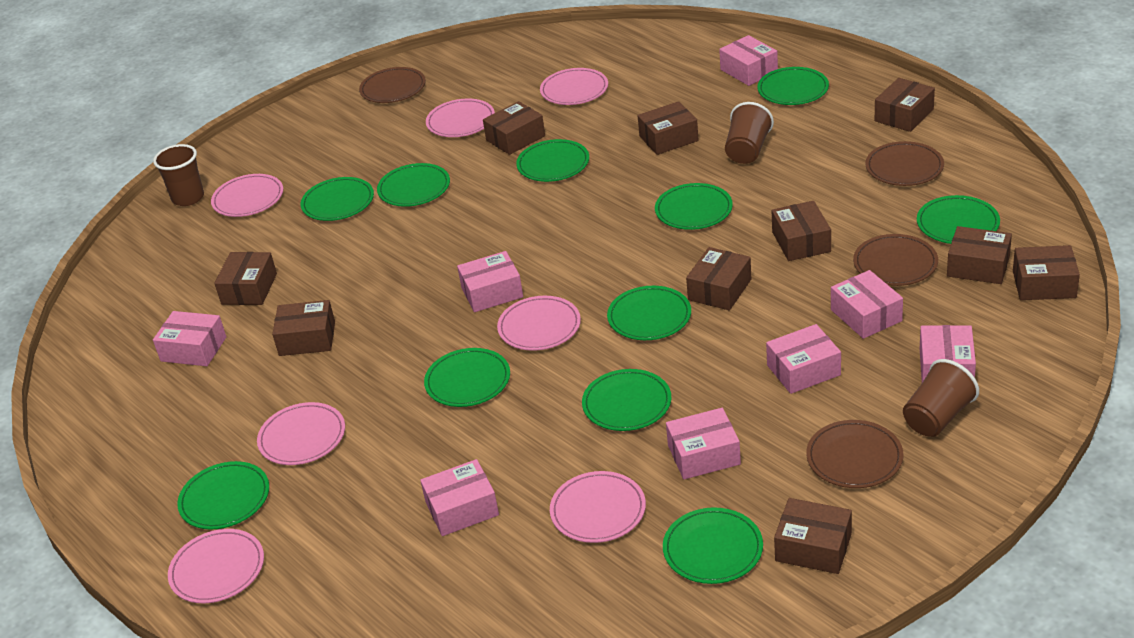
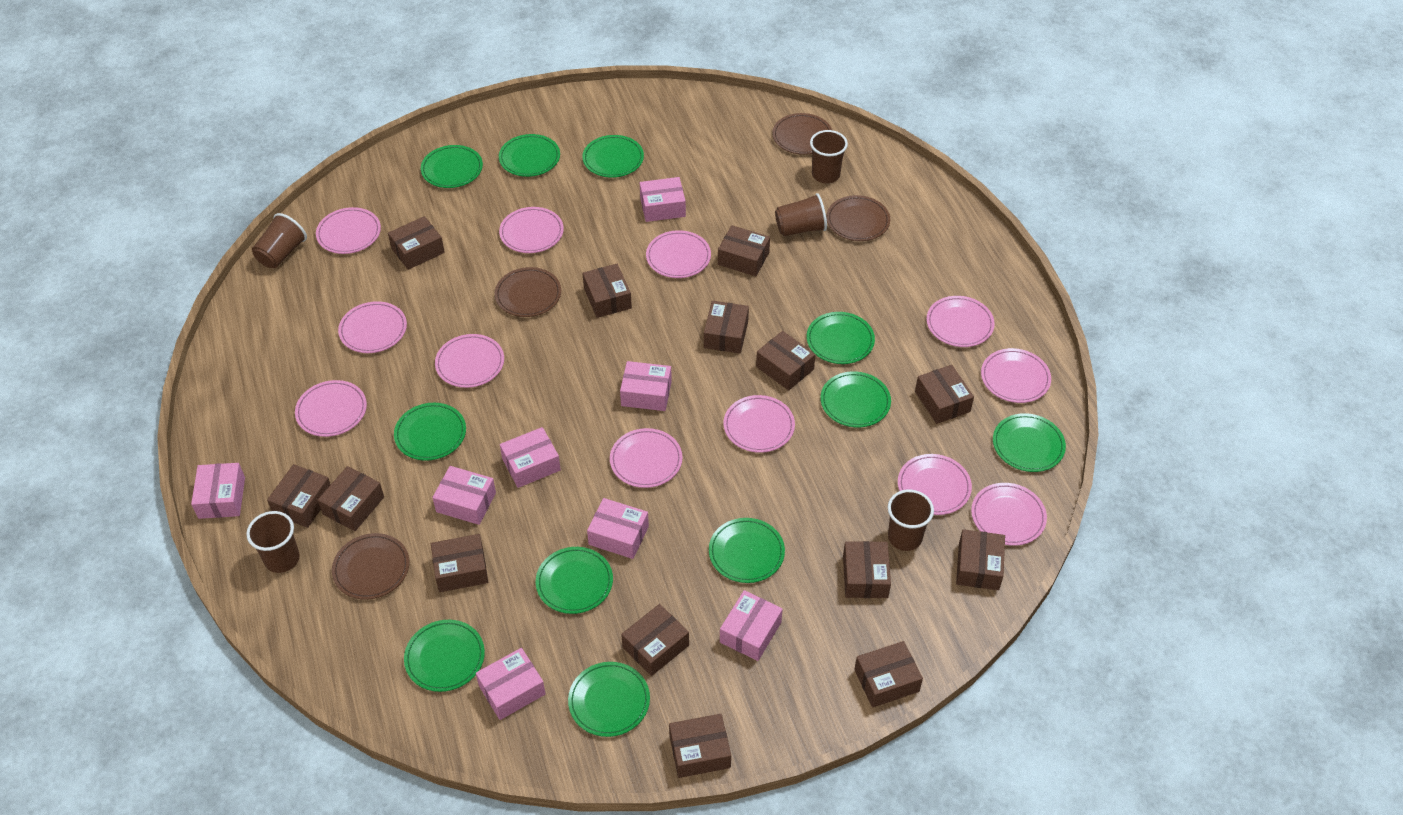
brown box: [214,252,277,305] [272,300,335,356] [483,101,545,155] [638,101,699,155] [686,247,751,310] [772,201,831,261] [774,498,852,574] [875,78,935,132] [947,226,1012,284] [1013,245,1080,300] = 10 -> [267,464,331,528] [317,466,384,531] [388,216,445,270] [431,534,488,592] [582,264,632,318] [621,604,689,676] [669,714,731,778] [704,301,749,354] [718,225,770,276] [756,331,815,390] [843,541,891,598] [854,641,923,708] [915,365,974,424] [956,529,1005,590] = 14
brown cup: [153,144,204,206] [725,102,774,164] [903,359,979,437] = 3 -> [246,511,300,573] [252,213,307,268] [775,193,827,236] [810,130,848,183] [888,490,934,551] = 5
pink plate: [168,529,264,603] [211,174,283,217] [257,402,345,465] [426,99,495,137] [497,296,581,351] [540,68,608,105] [550,471,646,543] = 7 -> [295,380,367,437] [316,207,381,254] [338,301,407,353] [435,334,504,388] [499,207,564,253] [610,428,683,488] [646,230,711,278] [723,395,795,453] [898,454,972,515] [926,296,995,347] [971,483,1047,546] [981,348,1051,403] = 12

